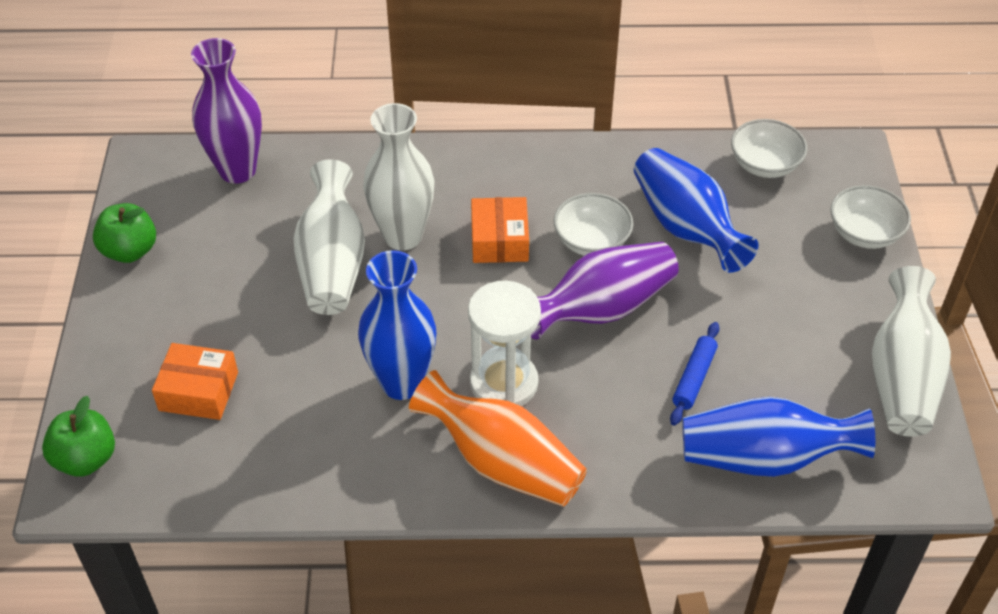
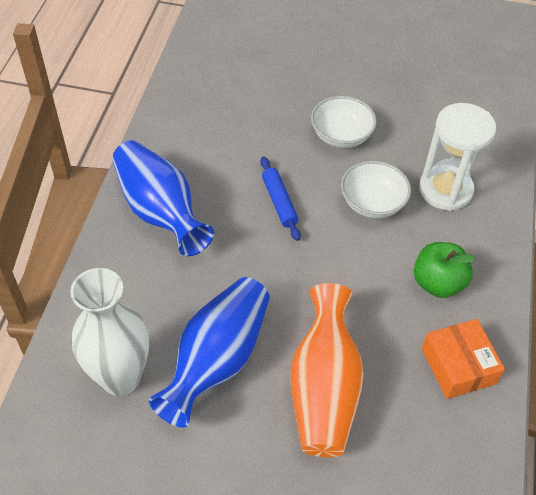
blue vase: [358,250,437,400] [634,148,759,273] [683,397,875,477] = 3 -> [112,141,214,256] [149,277,270,428] = 2
green apple: [42,396,115,477] [93,203,156,263] = 2 -> [414,242,476,298] = 1
orange box: [152,343,238,420] [471,197,529,263] = 2 -> [422,319,505,399] = 1
purple vase: [191,38,262,183] [531,242,679,340] = 2 -> none = 0
white bowl: [554,193,633,256] [731,119,807,178] [830,185,911,249] = 3 -> [311,96,377,148] [341,161,411,219] = 2
white vase: [294,159,365,315] [363,103,435,250] [872,266,951,437] = 3 -> [70,268,149,396] = 1

